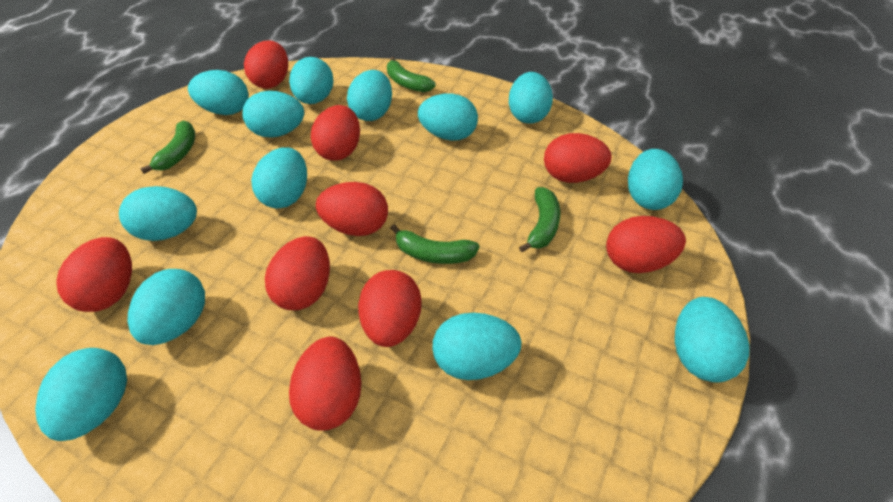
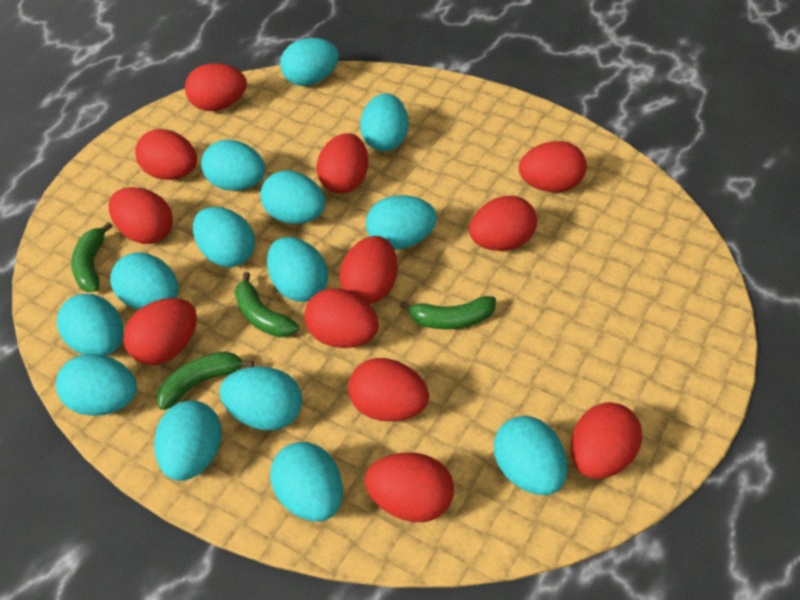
red egg: [57,237,132,312] [244,40,288,89] [265,236,330,310] [289,337,361,431] [311,105,360,161] [316,182,388,236] [358,270,422,347] [544,133,612,183] [606,216,686,273] = 9 -> [109,187,173,244] [123,298,197,365] [135,129,197,180] [185,63,247,111] [304,288,379,348] [317,133,368,194] [339,236,398,304] [348,358,429,422] [365,452,454,522] [469,196,537,251] [519,141,587,192] [571,402,642,479] = 12
turquoise egg: [35,348,127,441] [119,186,197,241] [128,269,205,345] [188,70,249,115] [242,91,304,138] [251,147,307,208] [289,57,333,104] [347,70,392,121] [418,93,478,141] [432,313,522,380] [509,72,553,124] [628,149,683,210] [675,297,749,382] = 13 -> [56,354,137,416] [57,294,123,356] [110,253,178,309] [154,400,222,481] [193,207,255,267] [201,140,265,191] [219,367,302,430] [260,171,325,224] [267,237,328,302] [270,442,343,522] [280,38,339,86] [360,93,409,151] [366,195,437,250] [494,416,567,495] = 14

